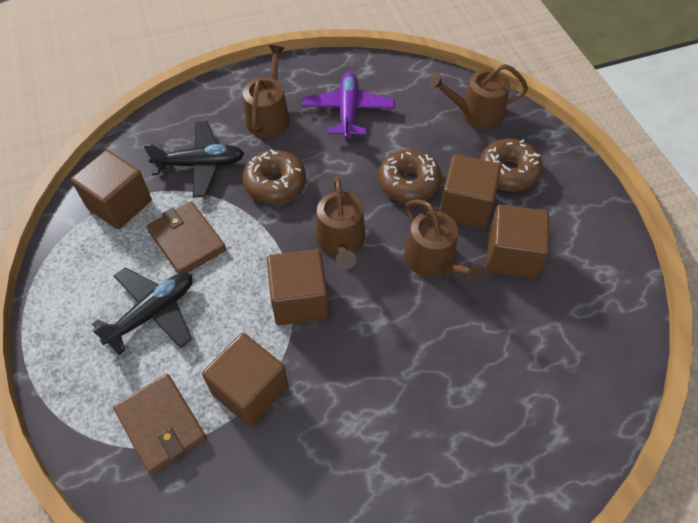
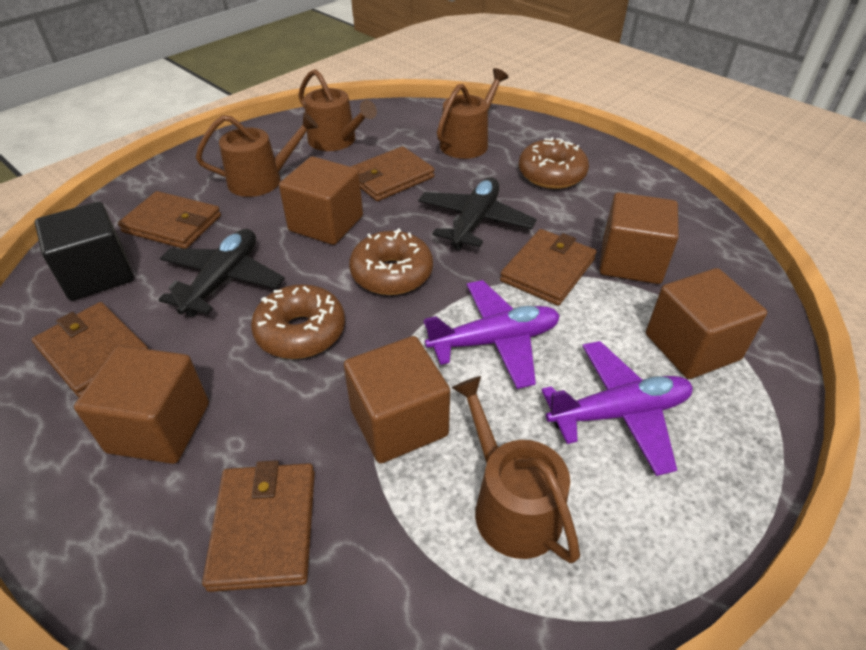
black cube: none = 0 -> [35,202,134,301] = 1
brown wallet: [113,374,207,475] [146,202,226,274] = 2 -> [32,302,148,397] [118,191,221,249] [202,460,315,592] [351,146,435,201] [500,229,597,306] = 5
purple plane: [302,72,395,139] = 1 -> [424,280,560,389] [541,341,693,476] = 2

